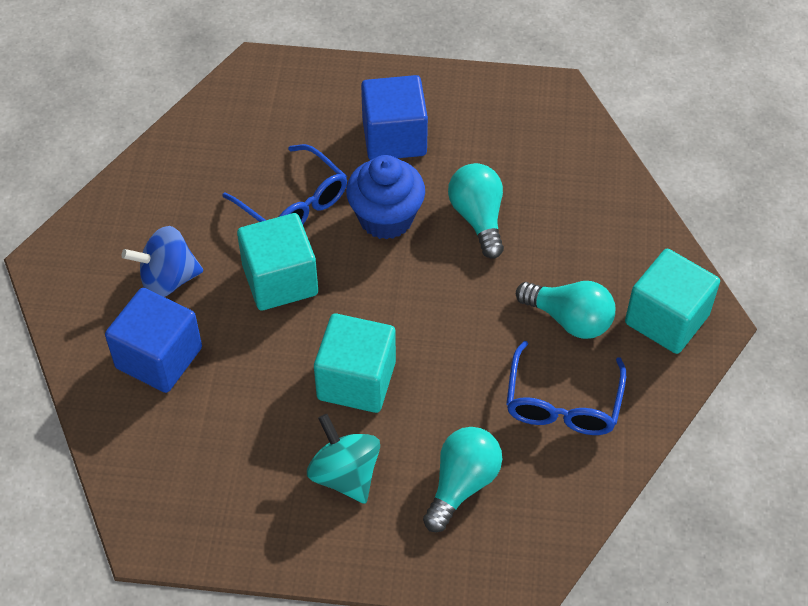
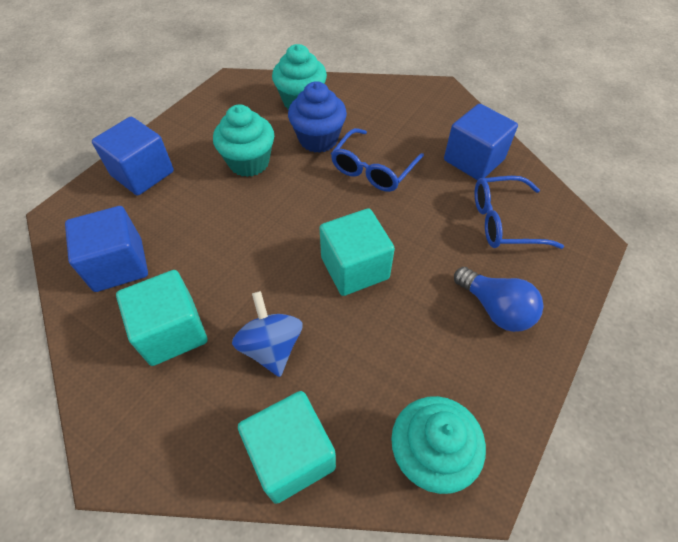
blue cube: [105,288,202,393] [361,75,428,160] = 2 -> [65,206,148,292] [92,117,174,196] [444,104,518,180] = 3
blue light bulb: none = 0 -> [454,267,544,332] = 1
turquoise cupcake: none = 0 -> [213,104,274,177] [272,44,327,110] [391,396,486,494] = 3
turquoise light bulb: [423,427,502,532] [448,163,504,259] [516,281,615,339] = 3 -> none = 0
turquoise spinning top: [307,414,380,504] = 1 -> none = 0

